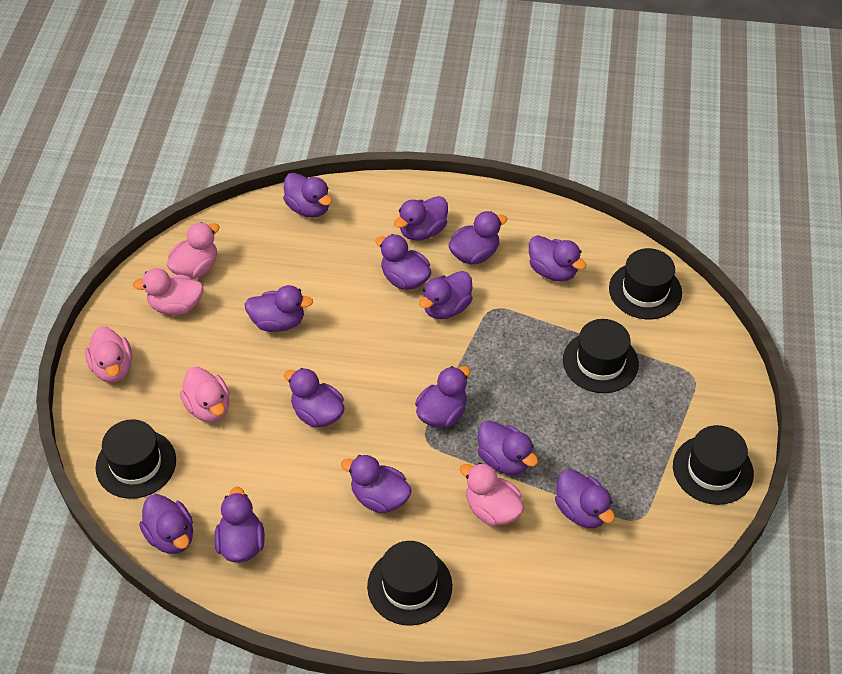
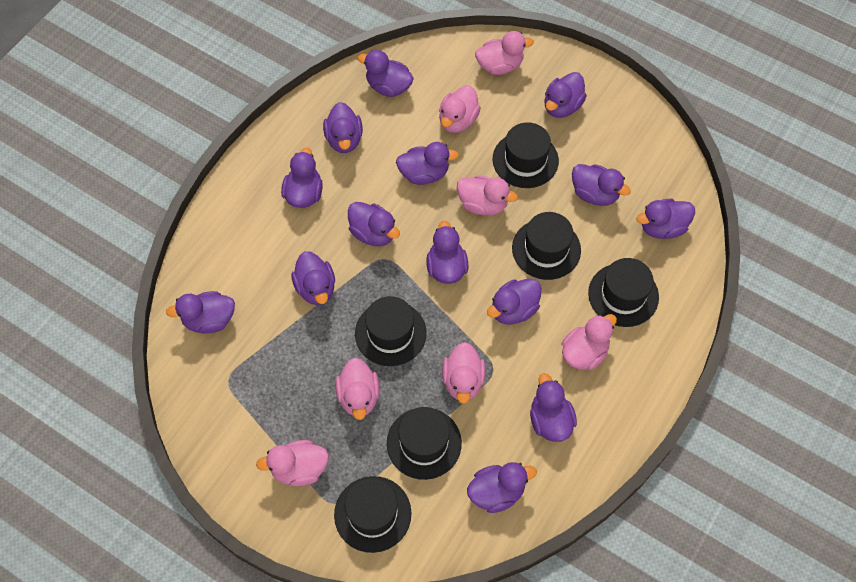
black hat: [96,419,176,499] [367,541,452,626] [563,319,639,393] [609,248,682,319] [673,425,754,505] = 5 -> [334,476,412,553] [355,296,427,366] [387,407,462,480] [493,122,559,188] [512,212,581,280] [588,258,659,327] = 6
pink duck: [85,326,132,383] [133,268,203,315] [167,222,220,279] [180,367,230,422] [460,463,524,526] = 5 -> [256,440,329,486] [335,358,380,420] [439,85,481,133] [442,342,486,404] [457,175,518,216] [475,31,534,75] [562,314,617,370] = 7

